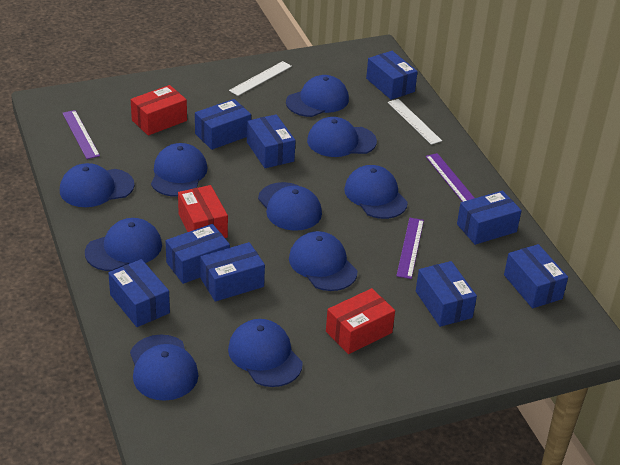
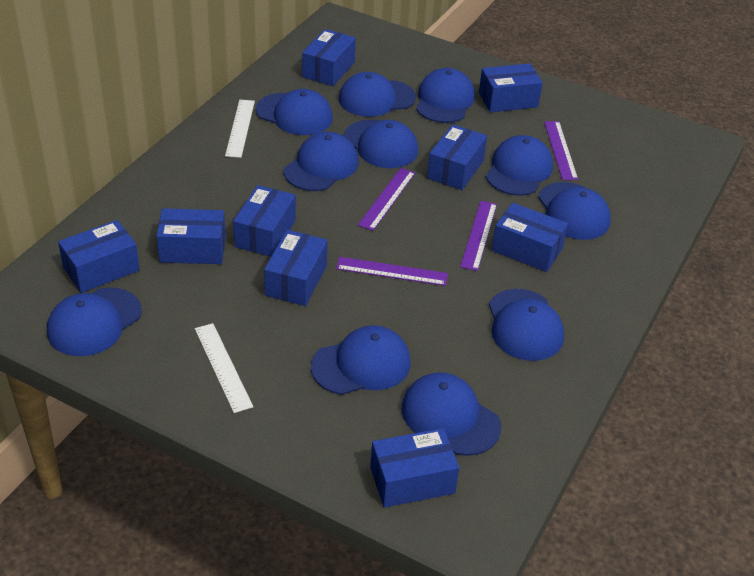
blue cap: [60,163,135,207] [85,218,162,271] [130,334,198,401] [151,143,207,197] [228,319,303,387] [258,182,322,231] [286,75,349,117] [289,231,357,291] [307,117,377,157] [344,165,408,219] = 10 -> [47,288,142,356] [256,89,333,135] [284,132,359,191] [311,325,411,395] [339,72,416,117] [344,120,418,168] [401,372,501,456] [416,68,475,123] [486,135,553,196] [489,289,564,361] [538,182,611,240] = 11
purple ruler: [62,110,100,159] [396,218,424,279] [425,153,474,202] = 3 -> [336,257,448,286] [358,168,415,231] [460,201,497,271] [544,121,578,180] = 4
red box: [131,85,187,135] [178,185,228,238] [326,288,395,354] = 3 -> none = 0

